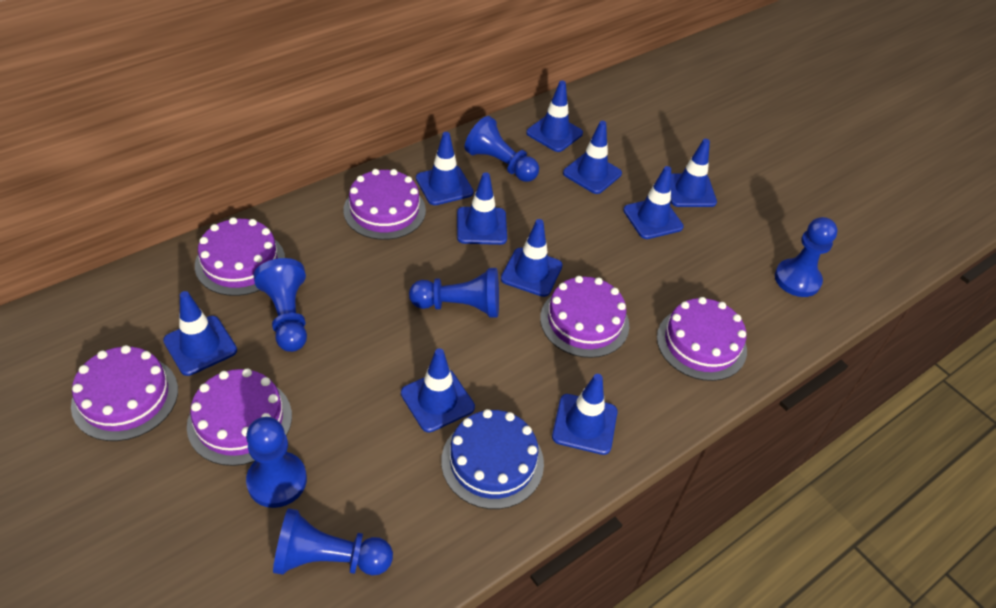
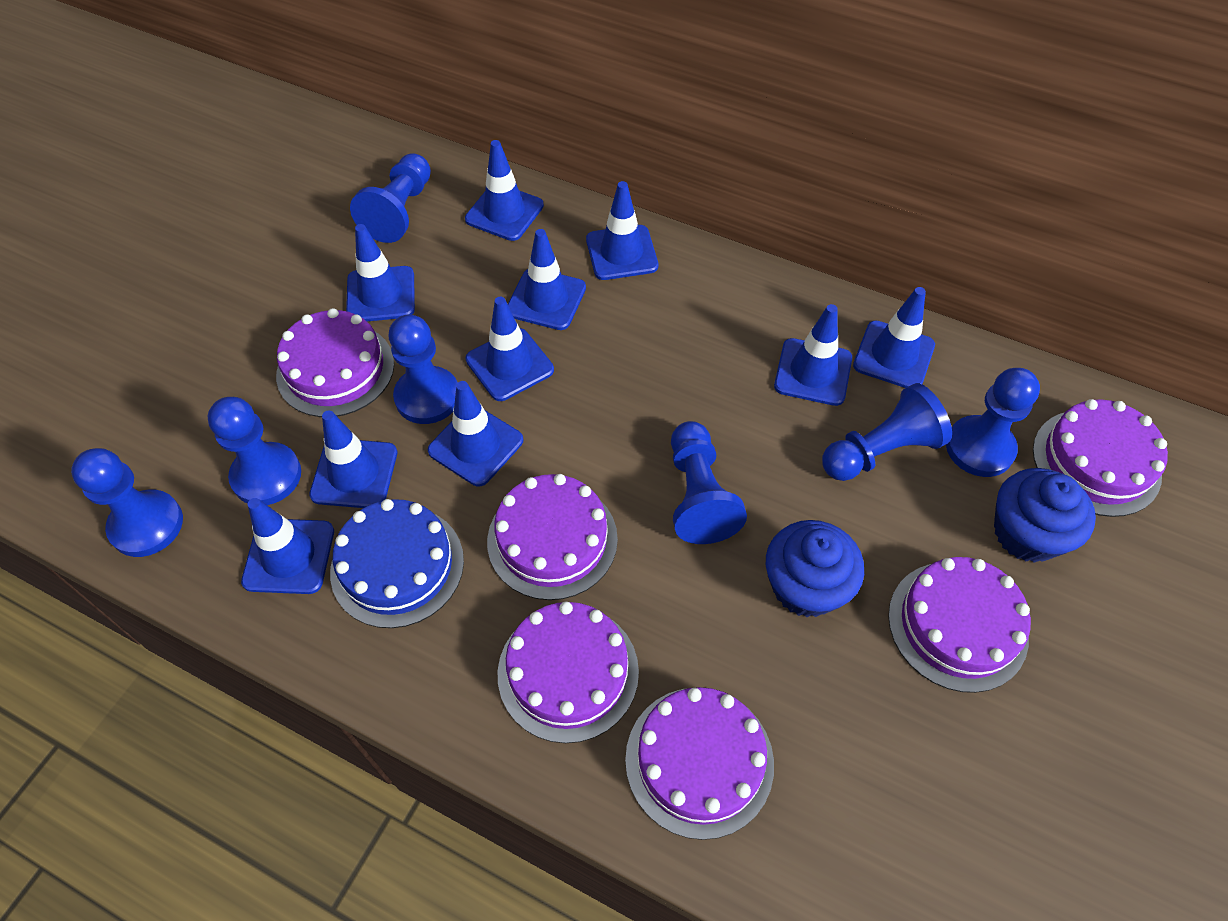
blue cupcake: none = 0 -> [766,520,864,617] [994,468,1096,563] = 2
blue pawn: [246,417,307,508] [253,258,307,352] [273,508,393,576] [409,268,499,318] [465,116,539,182] [775,217,837,297] = 6 -> [71,448,183,557] [208,397,301,505] [350,153,431,243] [388,315,458,424] [671,421,747,544] [822,383,952,481] [946,368,1040,477] = 7

